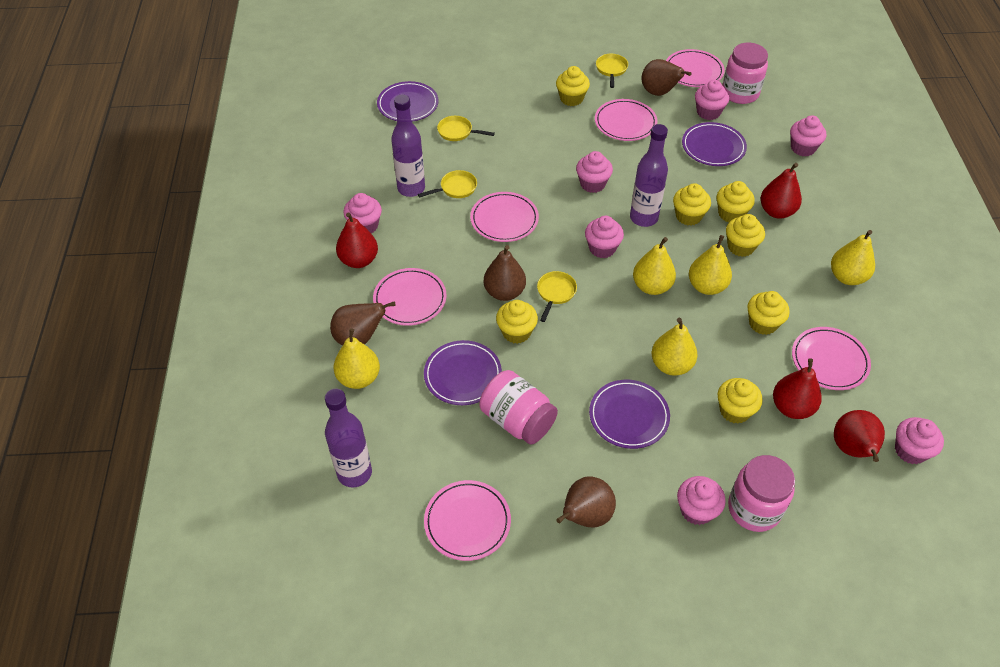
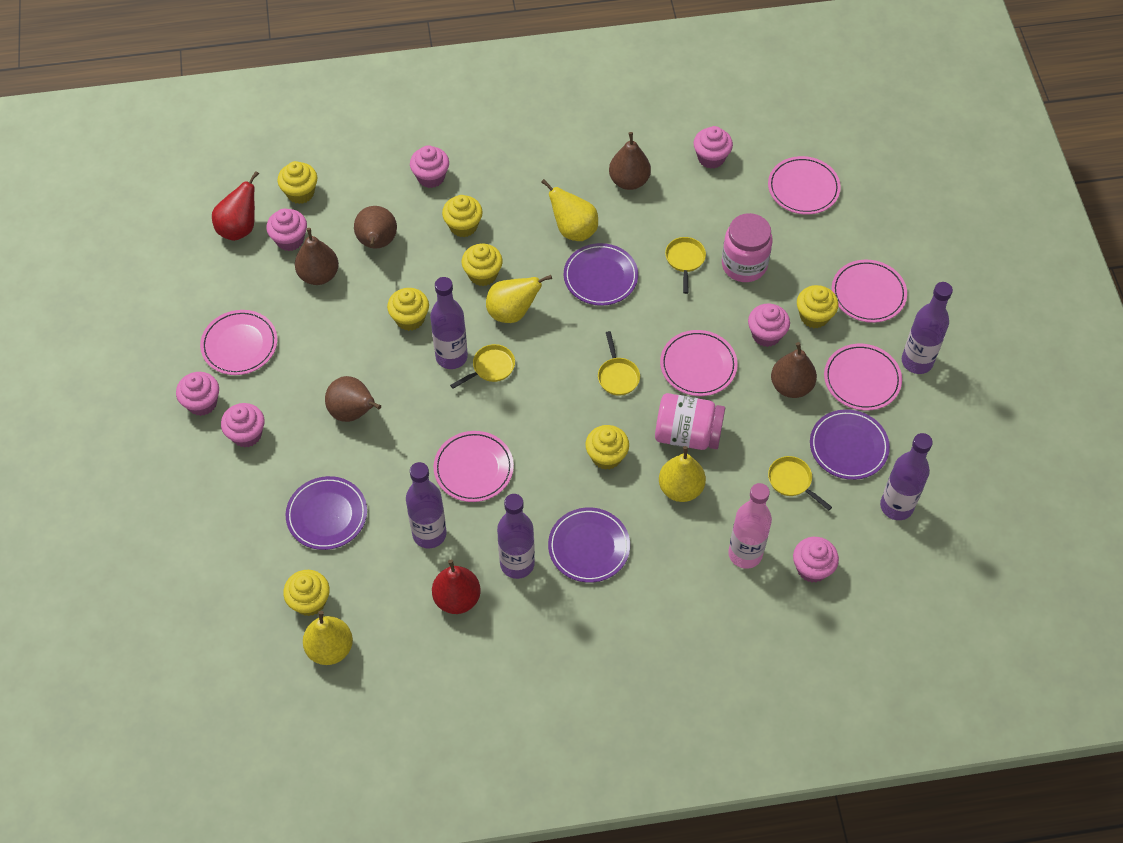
brown pear: [330,301,396,345] [484,245,526,301] [556,476,616,528] [642,59,691,96] = 4 -> [295,228,339,285] [325,376,381,422] [354,206,397,248] [609,132,651,190] [771,342,817,398] = 5
pink bottle: none = 0 -> [728,483,772,569] = 1
pink jar: [479,370,558,445] [722,43,768,104] [728,455,795,532] = 3 -> [655,393,725,450] [722,213,773,282] = 2
purple bottle: [325,389,372,488] [391,94,425,197] [630,124,668,227] = 3 -> [406,462,446,548] [430,277,468,369] [497,494,535,579] [880,433,933,520] [902,282,953,374] = 5
red pear: [336,213,378,268] [761,163,802,219] [773,358,822,419] [834,410,885,462] = 4 -> [212,171,259,241] [432,560,481,614] = 2
yellow pear: [334,328,380,389] [633,237,676,295] [652,318,698,376] [689,235,732,295] [831,230,875,285] = 5 -> [303,611,353,665] [486,275,552,323] [541,179,598,241] [659,446,706,502] = 4

